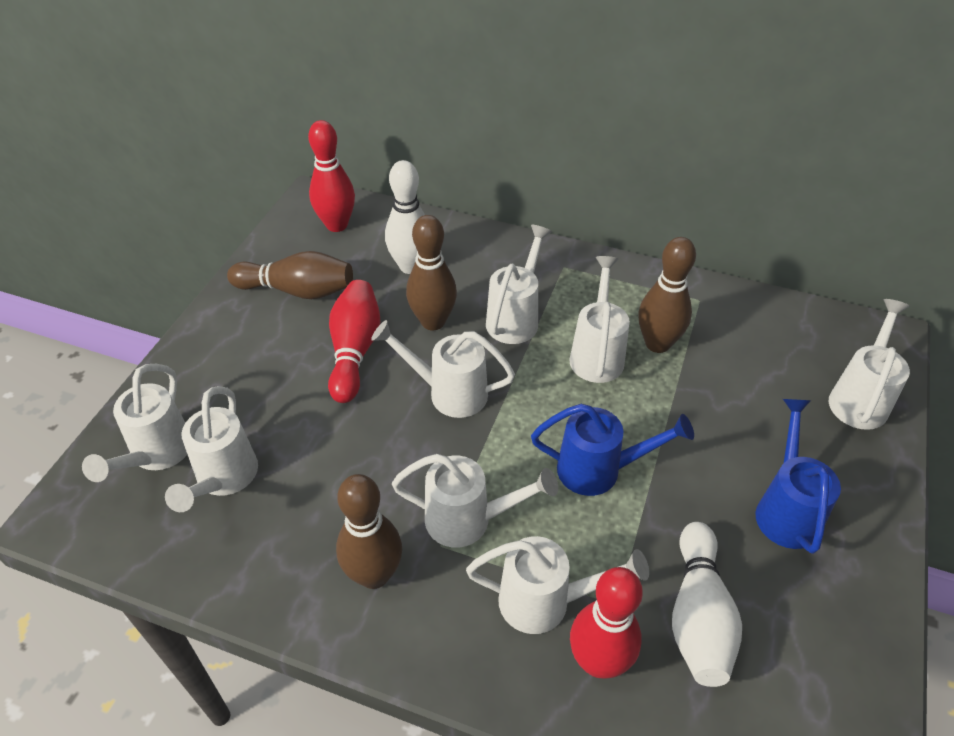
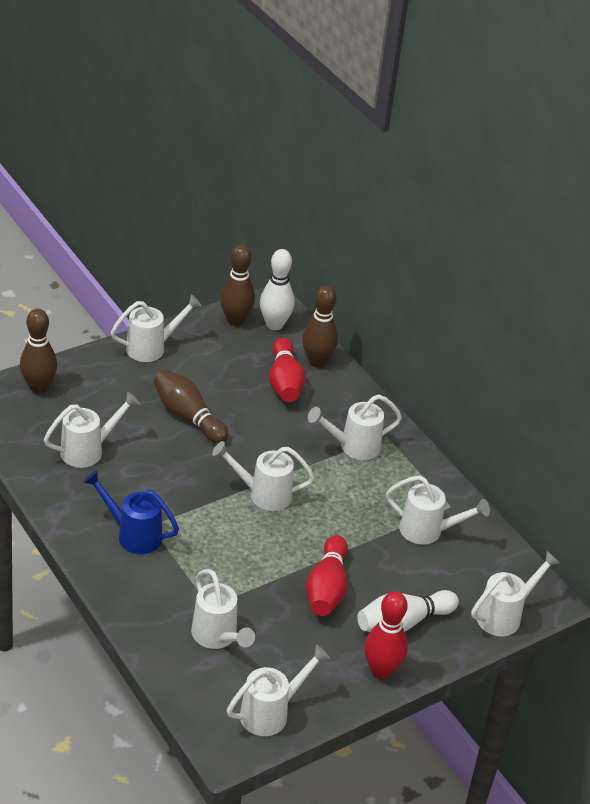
blue watering can: [531,404,694,496] [755,399,841,554] = 2 -> [84,470,179,554] = 1

